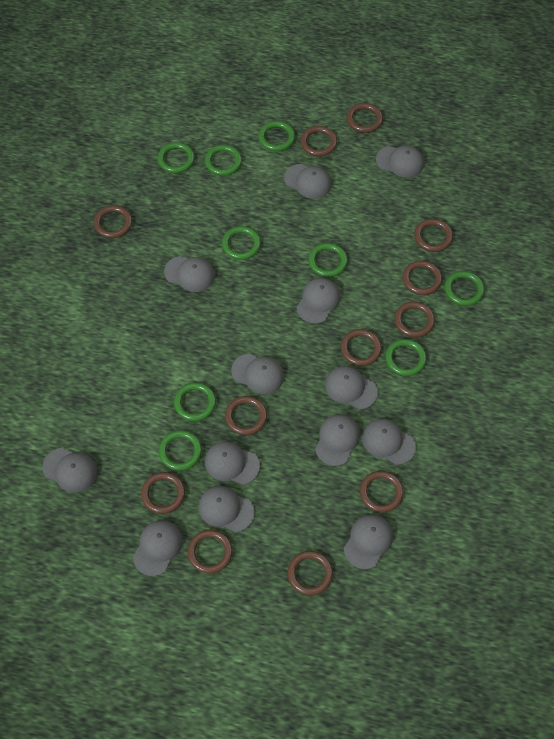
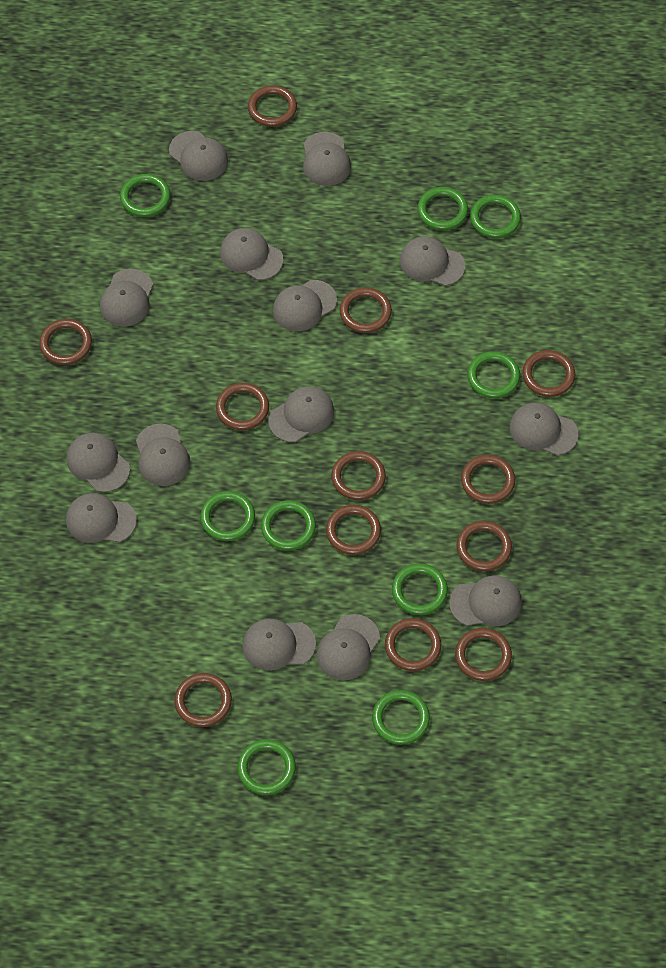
grey cap: [42,448,97,493] [133,520,183,576] [164,256,215,292] [199,486,254,532] [205,441,260,485] [232,353,284,394] [284,164,332,199] [297,278,340,324] [315,414,360,466] [325,366,378,409] [344,514,393,569] [362,419,416,465] [376,145,424,178] = 13 -> [66,493,137,543] [67,433,130,492] [100,269,153,327] [136,424,190,486] [169,131,228,181] [220,228,283,280] [243,619,316,671] [268,386,334,442] [273,280,337,331] [303,132,351,186] [317,614,380,680] [400,237,465,286] [449,575,522,626] [510,403,578,456] = 14

